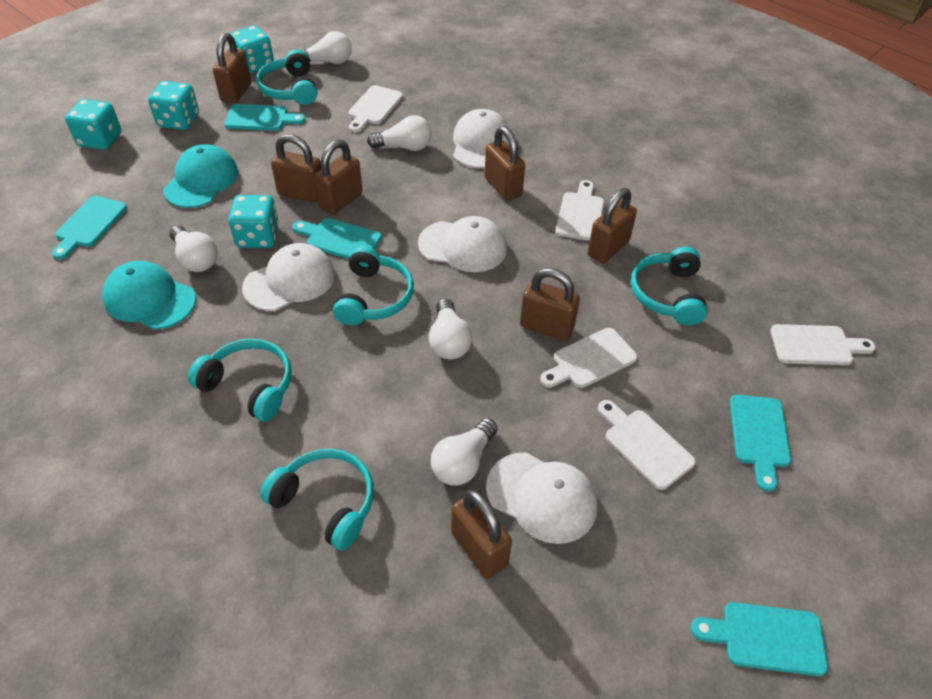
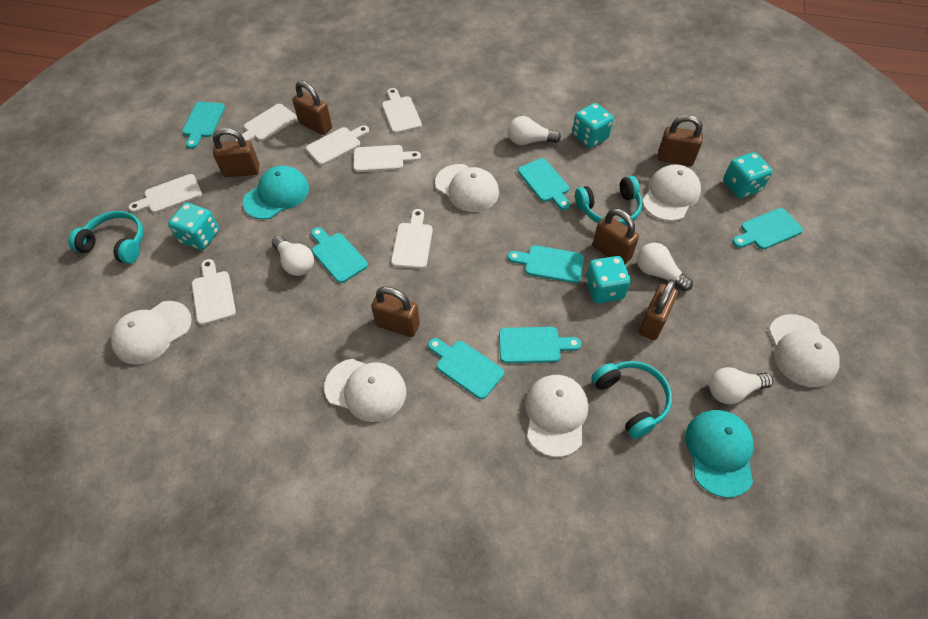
brown padlock: [213,33,251,103] [271,134,321,202] [314,140,362,215] [451,490,512,579] [485,126,525,201] [520,268,580,341] [588,188,637,263] = 7 -> [213,128,260,177] [292,81,332,135] [371,286,420,337] [593,208,639,264] [638,279,678,340] [657,115,703,166] = 6
turquoise cutting board: [52,196,127,260] [224,104,305,131] [292,218,382,259] [691,602,828,676] [730,395,791,492] = 5 -> [182,102,225,149] [311,227,368,283] [428,338,504,399] [499,327,581,363] [508,245,584,283] [518,158,570,210] [732,208,803,250] = 7
turquoise headphones: [188,338,292,421] [256,50,317,105] [260,449,374,551] [333,246,414,325] [631,247,707,325] = 5 -> [68,211,144,264] [575,176,642,225] [591,361,672,439] = 3
white cap: [242,243,335,311] [418,216,507,272] [453,109,509,168] [486,452,597,544] = 4 -> [111,301,192,365] [324,359,406,422] [435,164,499,212] [525,375,588,457] [642,164,701,221] [769,314,840,387] = 6
white cutting board: [348,85,403,132] [540,328,637,388] [556,180,604,241] [598,400,696,490] [770,324,876,365] = 5 -> [128,174,202,213] [192,259,236,325] [236,104,297,141] [306,125,369,166] [353,145,421,172] [382,88,422,134] [391,209,433,269] = 7
white light bulb: [170,225,218,272] [301,31,352,64] [367,115,432,151] [429,298,472,360] [431,418,498,486] = 5 -> [272,236,314,276] [508,116,561,145] [637,243,693,291] [709,367,773,404] = 4

